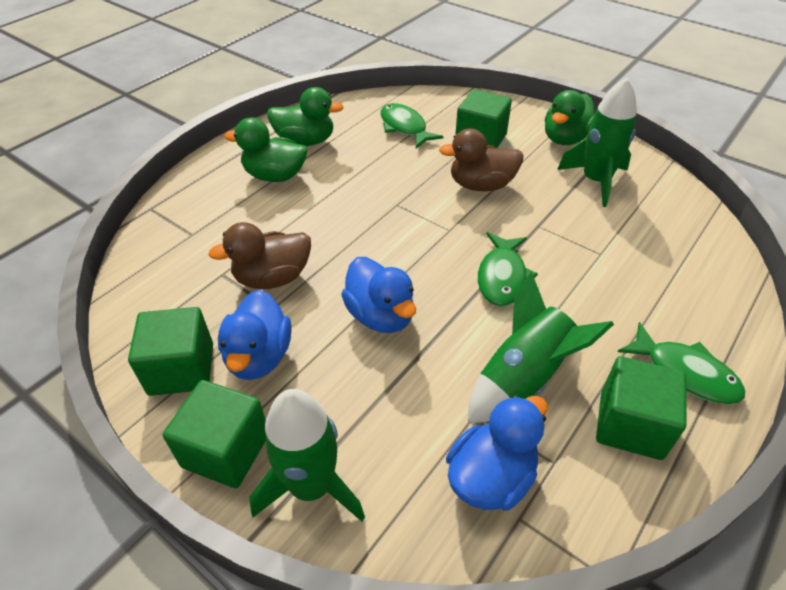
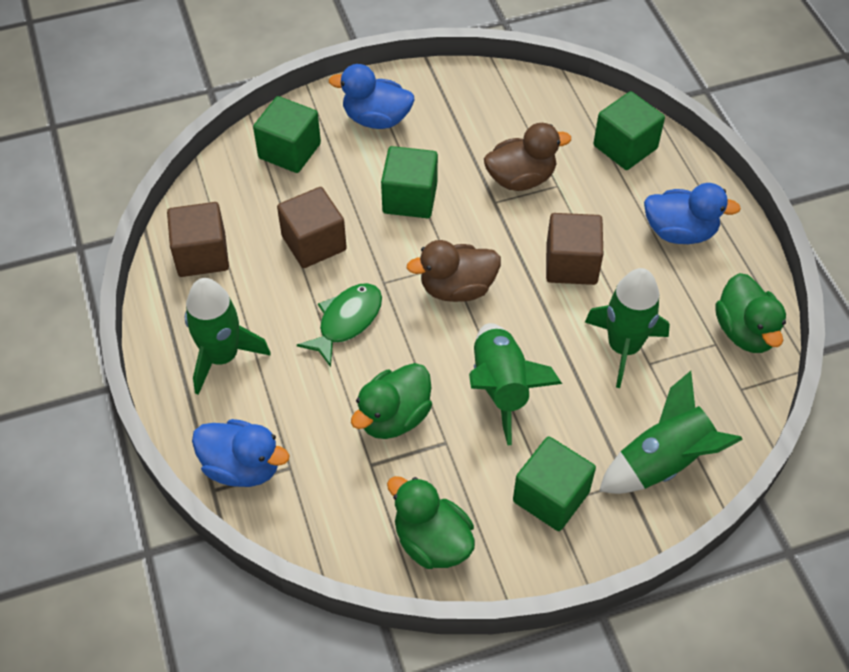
brown cube: none = 0 -> [167,202,229,277] [277,187,347,268] [546,213,603,285] = 3
green fish: [380,103,444,148] [478,232,538,306] [617,322,745,404] = 3 -> [297,283,382,367] = 1
green rocket: [249,389,365,521] [468,272,614,424] [557,78,637,207] = 3 -> [185,278,271,395] [469,323,562,445] [585,268,670,388] [599,371,743,494] = 4

